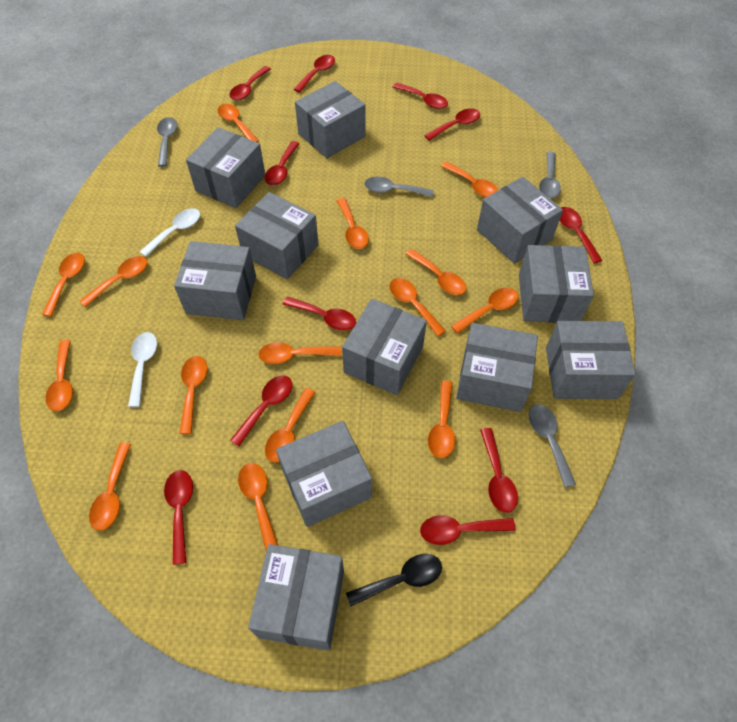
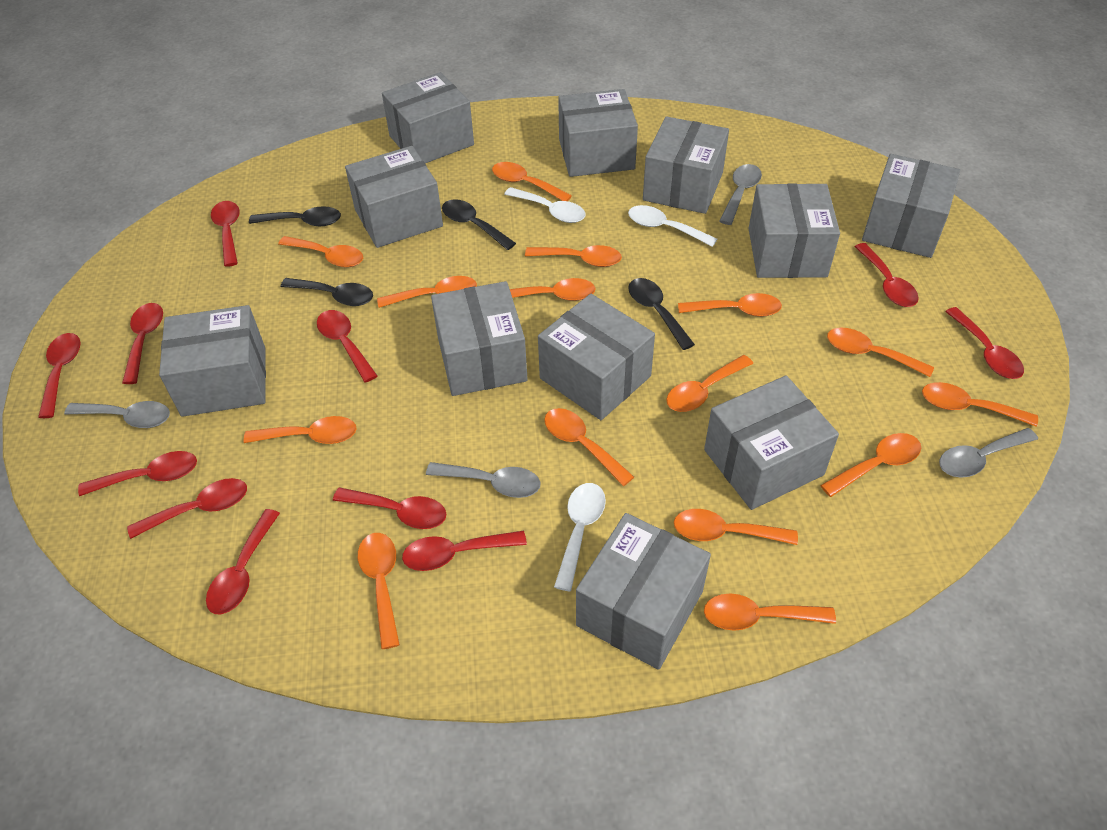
black spoon: [346,554,442,606] = 1 -> [249,206,341,226] [280,278,373,306] [442,199,516,250] [628,278,695,350] = 4
white spoon: [128,332,157,407] [139,208,200,257] = 2 -> [504,187,586,223] [554,483,606,591] [628,205,717,247] = 3

